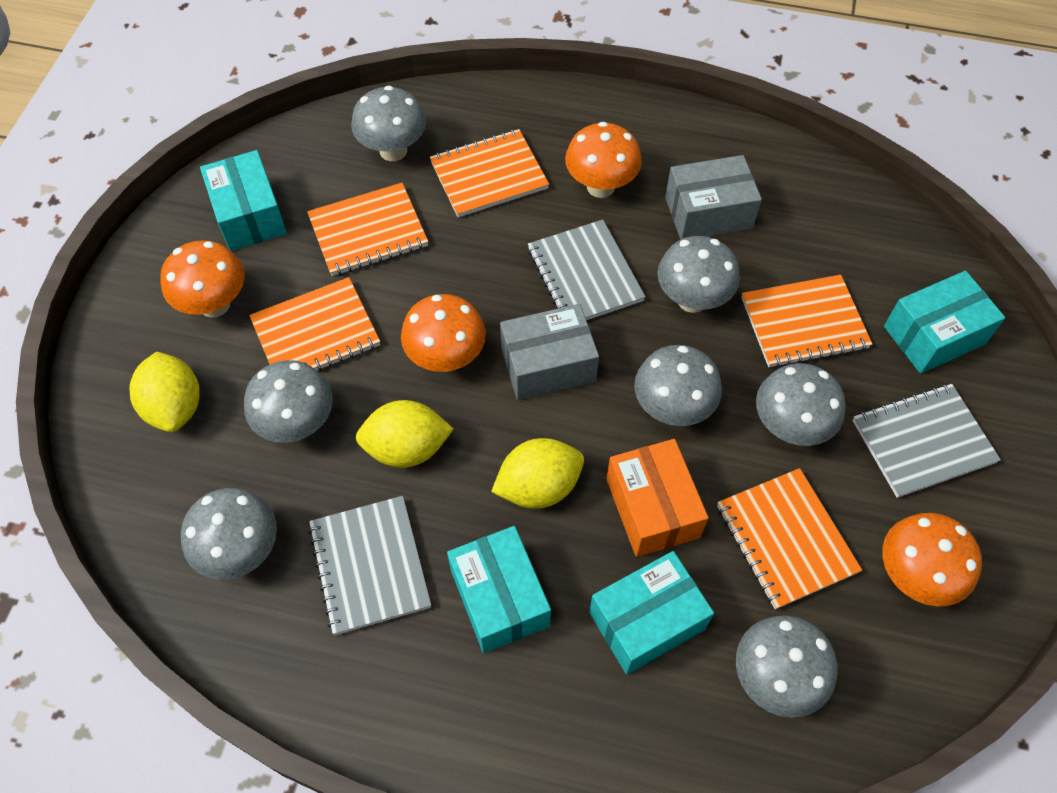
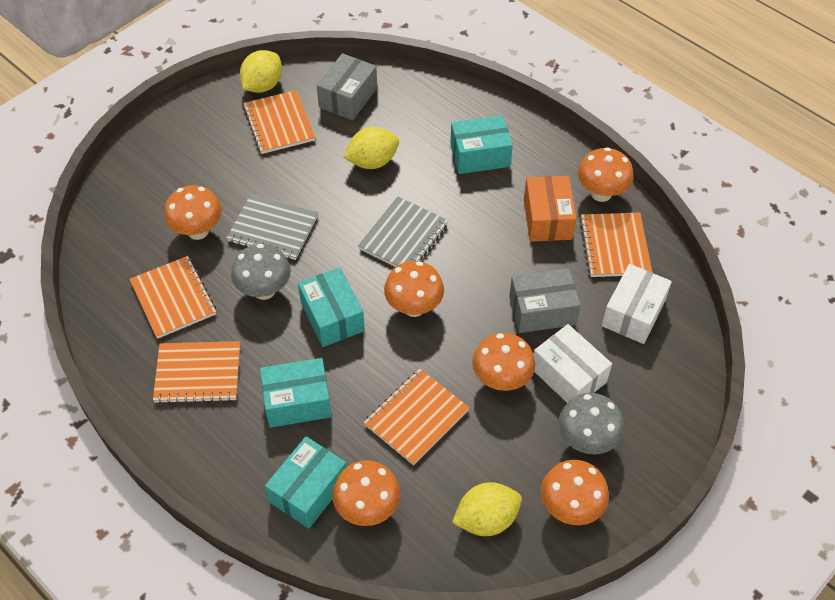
grey mushroom: [181,488,277,580] [244,360,333,443] [351,86,426,161] [634,345,722,426] [657,236,740,313] [736,615,837,718] [756,363,846,446] = 7 -> [231,244,291,300] [559,393,624,455] = 2
grey notebook: [308,496,431,635] [528,220,645,320] [853,384,1001,498] = 3 -> [226,194,318,260] [358,196,448,267] = 2
orange mushroom: [160,241,244,318] [401,294,486,372] [565,122,642,198] [882,513,982,606] = 4 -> [164,185,222,240] [332,460,400,526] [384,261,444,317] [472,333,535,391] [541,460,609,525] [578,147,633,202] = 6
white box: none = 0 -> [533,324,612,403] [602,264,672,344] = 2

